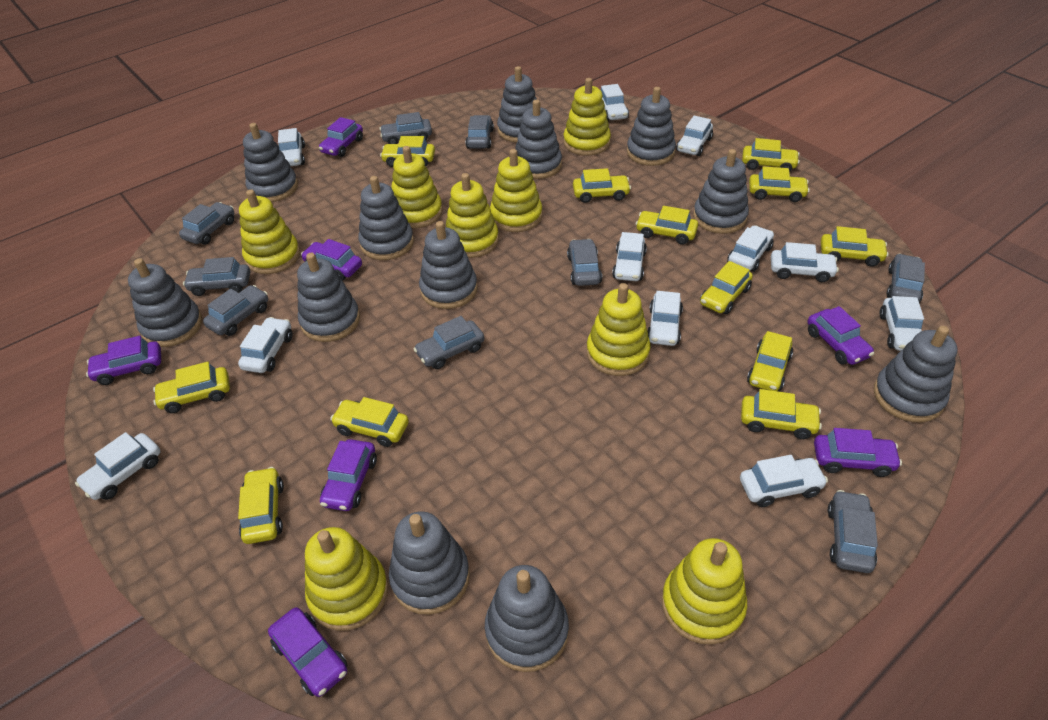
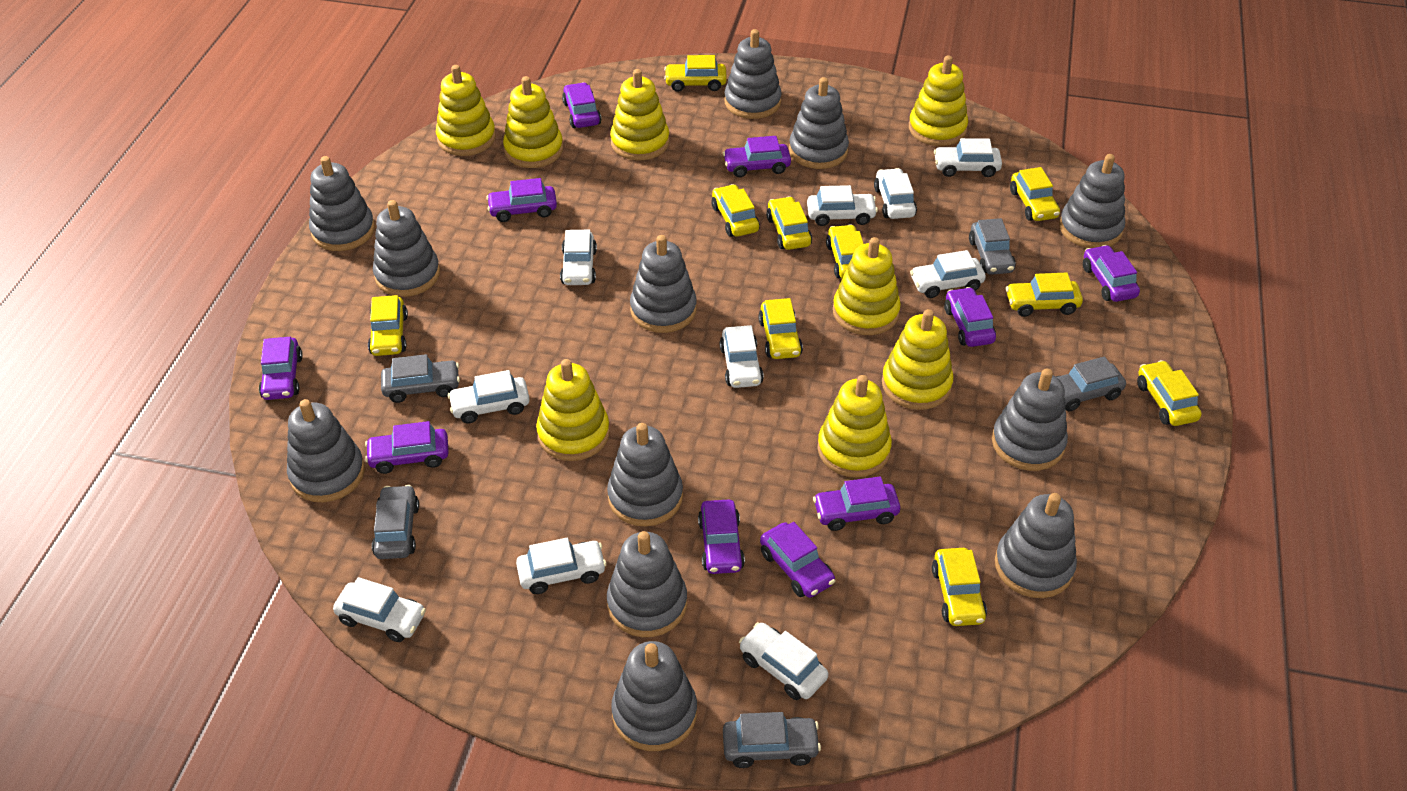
grey car: [179,202,234,245] [183,257,250,296] [203,285,268,336] [379,112,432,144] [414,316,484,369] [465,115,494,149] [567,239,602,286] [828,490,878,573] [887,254,925,303] = 9 -> [372,485,419,559] [381,354,460,403] [723,712,821,768] [969,218,1016,275] [1056,357,1126,411] = 5
purple car: [86,336,161,385] [268,607,348,697] [301,239,362,281] [319,117,363,157] [320,439,377,511] [808,306,874,365] [814,428,902,477] = 7 -> [259,337,303,400] [365,421,449,474] [486,178,557,222] [562,82,601,128] [698,500,745,574] [723,136,791,177] [760,522,835,598] [813,477,900,531] [944,287,996,347] [1083,245,1140,302] = 10
white car: [75,432,161,500] [238,317,293,373] [278,128,305,166] [601,84,629,121] [612,232,647,281] [647,291,683,346] [676,116,713,156] [727,225,774,272] [740,455,828,507] [771,242,839,282] [879,296,924,351] = 11 -> [333,577,426,642] [448,370,529,424] [516,538,607,594] [560,230,597,285] [720,325,764,388] [739,622,828,700] [807,185,878,226] [874,168,917,219] [910,250,986,298] [934,138,1002,177] = 10
yellow car: [153,362,230,413] [238,467,284,544] [330,397,409,447] [380,136,435,167] [573,168,631,203] [636,206,698,245] [700,261,753,314] [741,389,822,439] [742,138,800,172] [747,331,793,391] [749,166,810,202] [821,226,889,267] = 12 -> [368,295,408,356] [664,55,727,92] [711,184,760,237] [758,298,803,359] [766,196,812,250] [826,224,864,279] [932,548,987,626] [1006,272,1083,317] [1010,167,1060,221] [1137,360,1201,426] = 10

